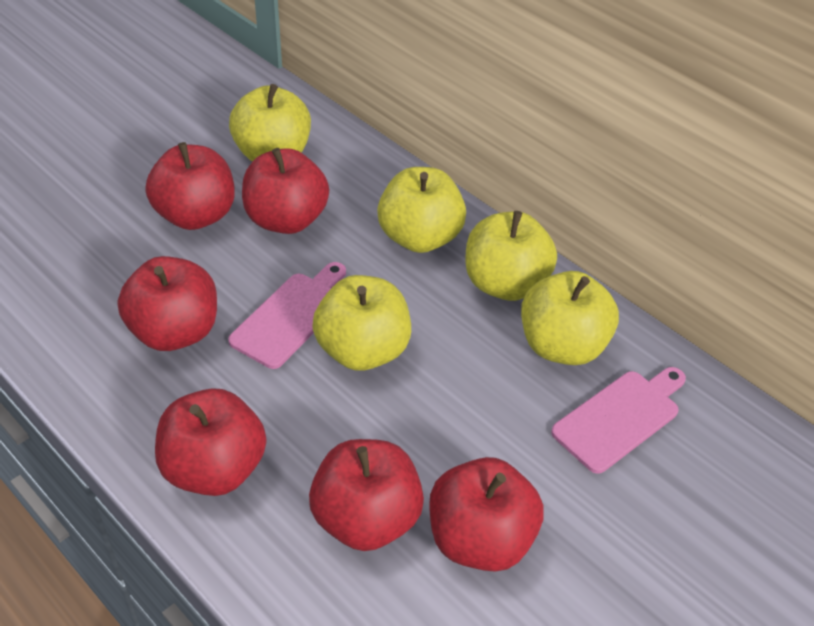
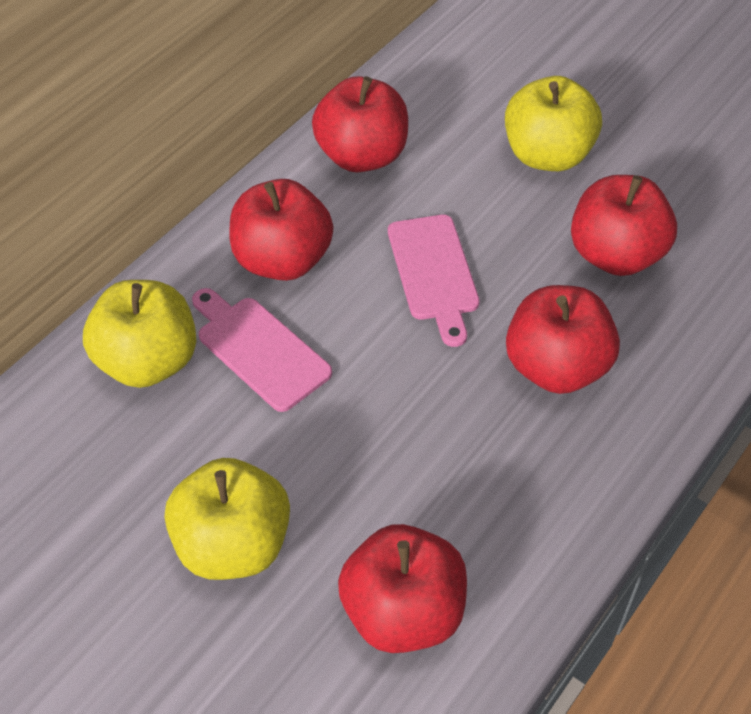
red apple: [118,256,217,351] [146,142,235,230] [155,388,266,496] [242,148,329,234] [309,439,424,551] [429,457,544,572] = 6 -> [229,179,333,281] [312,76,408,172] [338,524,467,653] [506,285,620,394] [571,175,677,276] = 5
yellow apple: [229,84,311,162] [312,275,411,371] [377,167,466,253] [465,211,557,301] [521,271,619,365] = 5 -> [83,280,196,388] [165,458,290,580] [505,76,602,171] = 3

